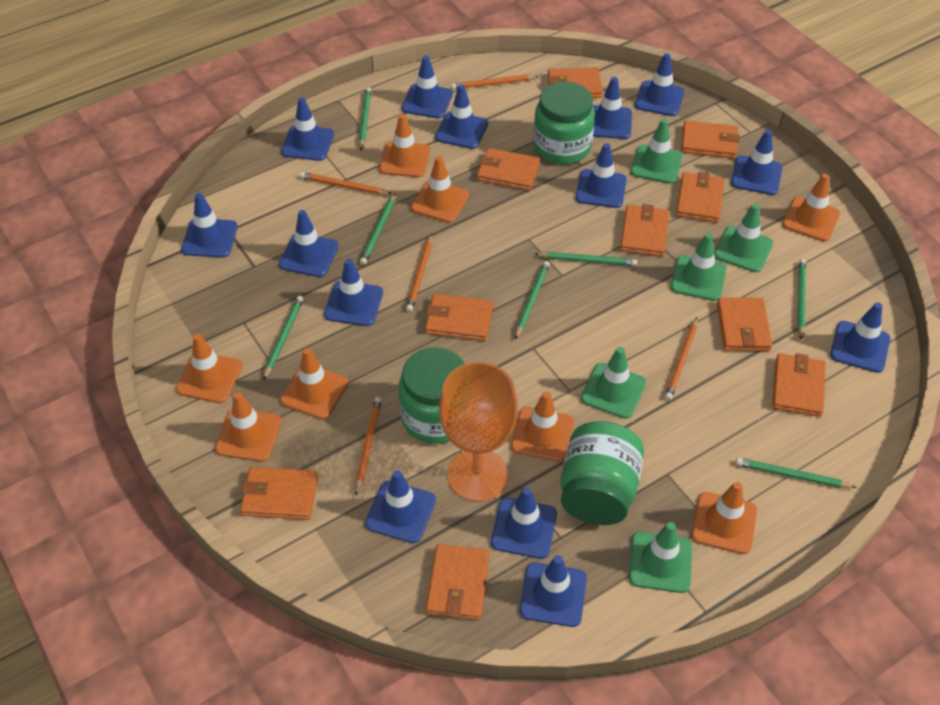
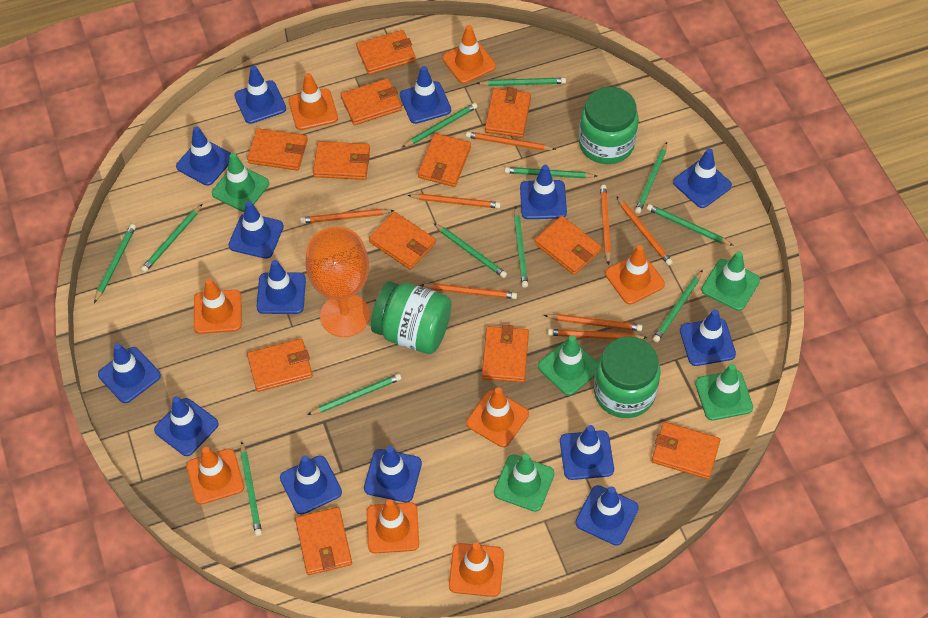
green pencil: [263,296,304,380] [359,87,371,151] [360,193,396,265] [515,261,550,339] [535,252,638,266] [736,457,857,488] [798,259,806,340] = 7 -> [94,224,136,303] [141,204,202,273] [240,441,262,536] [307,374,402,415] [402,103,477,148] [434,223,507,278] [476,78,566,86] [505,167,597,178] [514,207,528,288] [635,142,667,214] [647,204,734,246] [653,270,703,342] = 12
orange pencil: [300,172,392,195] [355,397,382,496] [406,234,432,312] [451,75,539,90] [665,318,698,400] = 5 -> [300,209,395,224] [407,194,501,209] [421,283,517,299] [466,131,556,151] [544,314,643,331] [548,329,647,339] [600,185,611,265] [616,196,673,266] = 8
orange wallet: [240,467,318,520] [425,294,493,341] [426,544,489,620] [477,148,540,191] [547,67,603,98] [620,204,669,257] [676,172,725,223] [681,120,740,159] [717,297,772,351] [772,353,826,417] = 10 -> [247,128,308,171] [247,339,313,392] [295,507,352,575] [313,141,370,180] [341,78,402,125] [356,30,416,75] [369,212,436,269] [418,133,471,187] [482,325,529,382] [485,88,531,138] [534,216,602,275] [652,422,720,479] = 12

